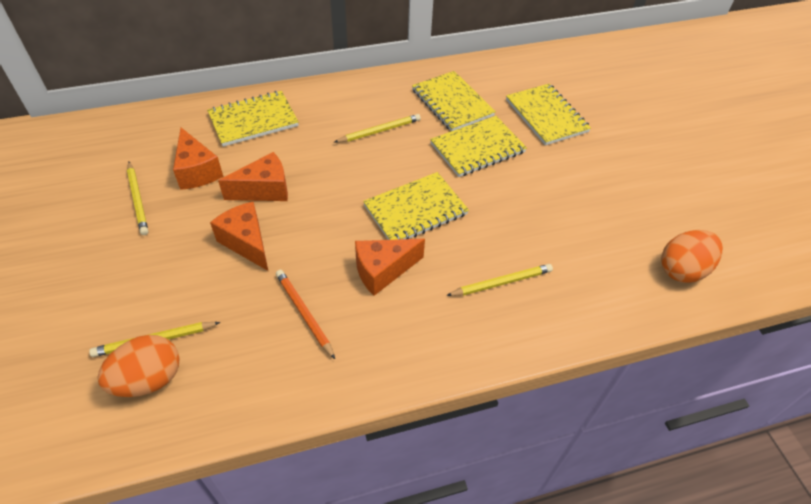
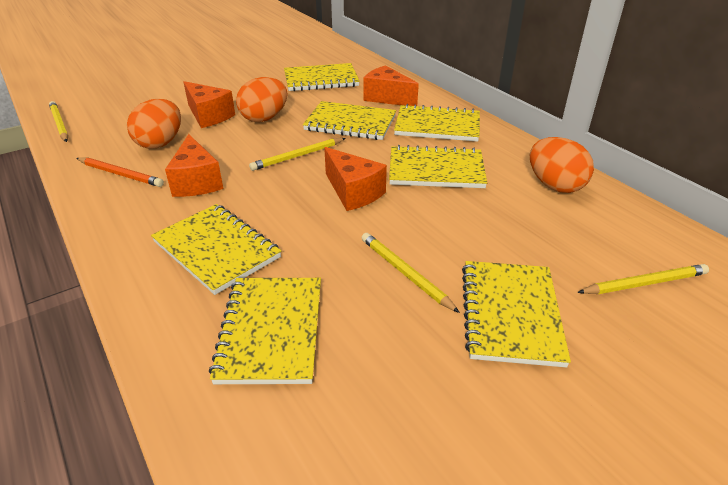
orange egg: [97,335,180,397] [661,230,723,283] = 2 -> [127,99,181,149] [236,77,288,122] [530,137,594,193] = 3
yellow notebook: [207,91,299,147] [363,172,469,240] [412,71,496,131] [430,116,527,177] [506,84,591,145] = 5 -> [151,204,281,295] [209,278,321,384] [284,63,360,91] [303,101,396,140] [389,145,487,188] [394,104,480,142] [462,261,571,368] = 7

